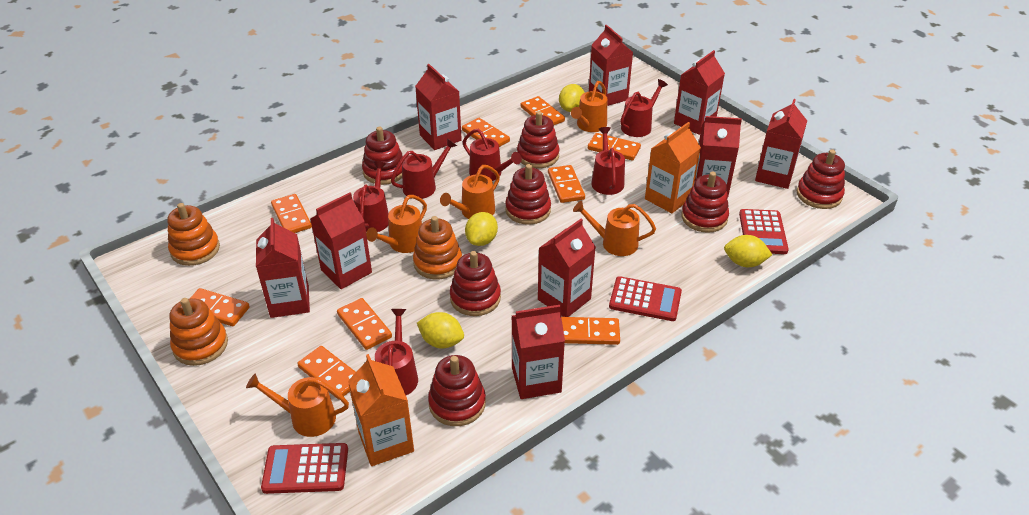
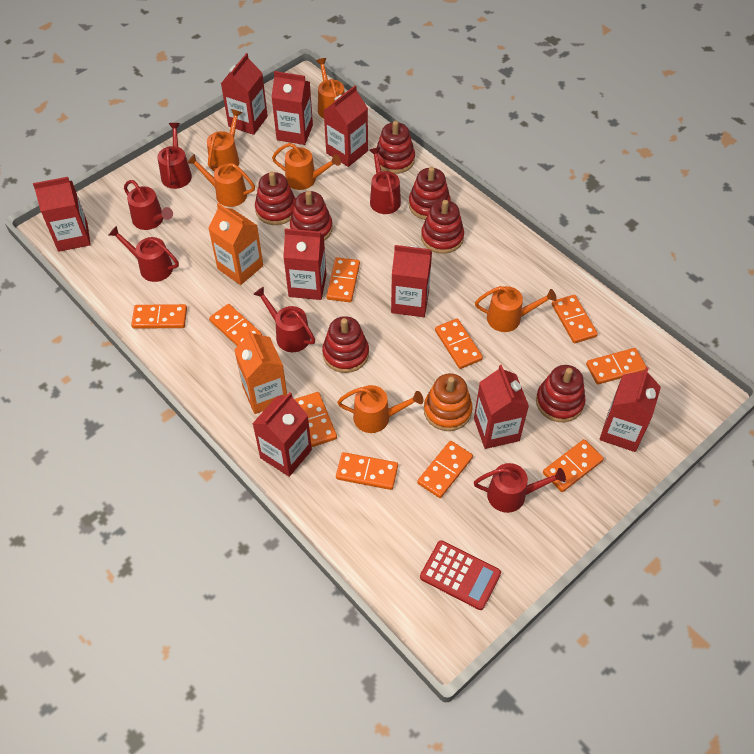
orange domino: [190,288,250,326] [271,194,312,233] [298,346,356,399] [337,298,392,350] [462,118,510,147] [521,96,565,125] [548,165,585,203] [561,317,620,345] [588,133,641,160] = 9 -> [131,304,187,329] [209,304,262,346] [295,392,337,447] [326,257,360,302] [336,452,398,490] [417,441,473,498] [435,319,483,369] [543,439,604,492] [552,295,598,343] [586,348,646,385] = 10
orange stacking toy: [167,203,220,266] [169,298,228,366] [413,216,462,279] = 3 -> [424,373,473,431] = 1
orange watering can: [246,374,349,437] [366,195,427,253] [440,165,500,219] [571,81,607,132] [573,201,656,256] = 5 -> [187,154,255,207] [207,109,242,172] [272,143,341,190] [316,58,345,119] [337,385,423,433] [475,286,557,332] = 6
red calculator: [261,443,348,494] [609,276,682,321] [739,209,789,254] = 3 -> [420,540,501,610] = 1
yellow lemon: [417,312,464,349] [465,212,498,246] [559,84,585,112] [724,235,772,267] = 4 -> none = 0

